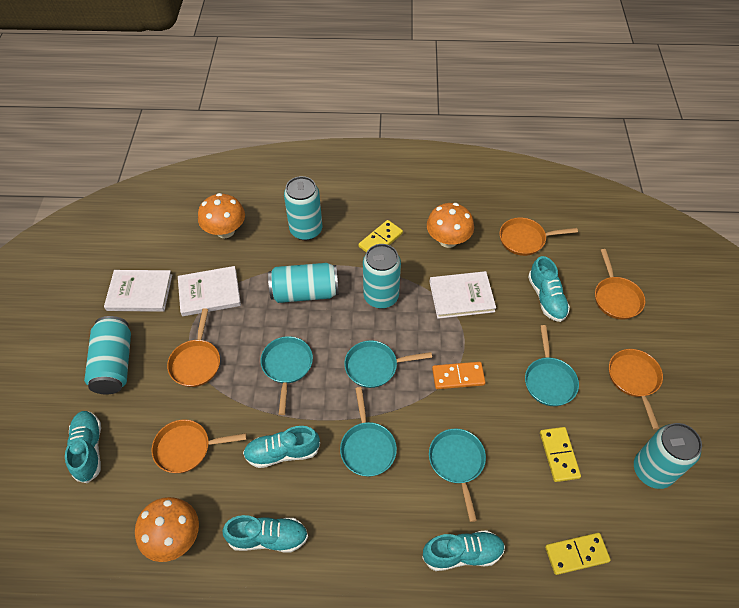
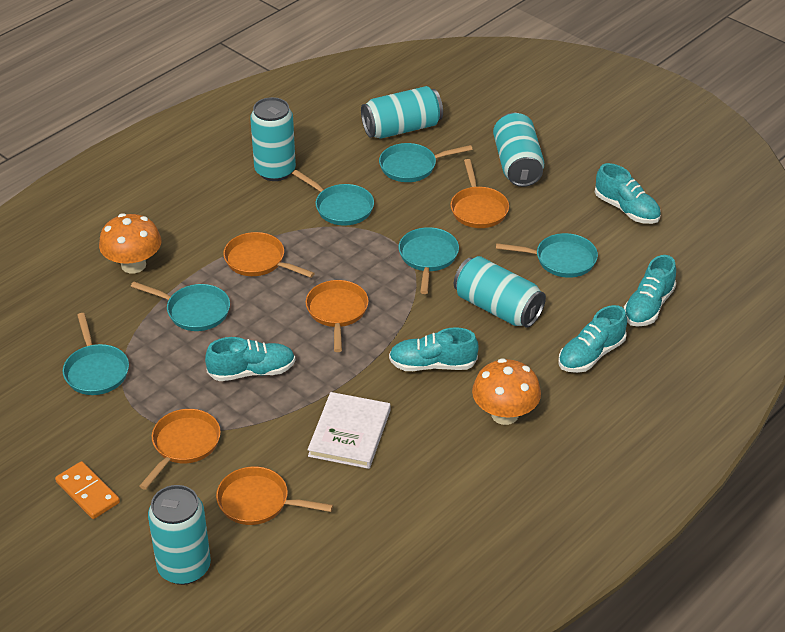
orange mushroom: [135,497,199,562] [198,193,245,238] [427,203,474,248] = 3 -> [99,213,161,274] [472,358,541,425] = 2
turquoise pan: [261,336,313,415] [340,387,397,477] [344,340,432,388] [429,429,486,522] [525,325,579,406] = 5 -> [63,313,129,395] [131,282,230,331] [292,170,374,226] [379,143,473,182] [399,227,459,294] [496,233,598,278] = 6
white book: [104,270,172,312] [178,266,241,316] [429,271,496,319] = 3 -> [307,392,391,469] = 1
yellow domino: [359,220,403,253] [540,427,581,482] [545,533,611,575] = 3 -> none = 0

